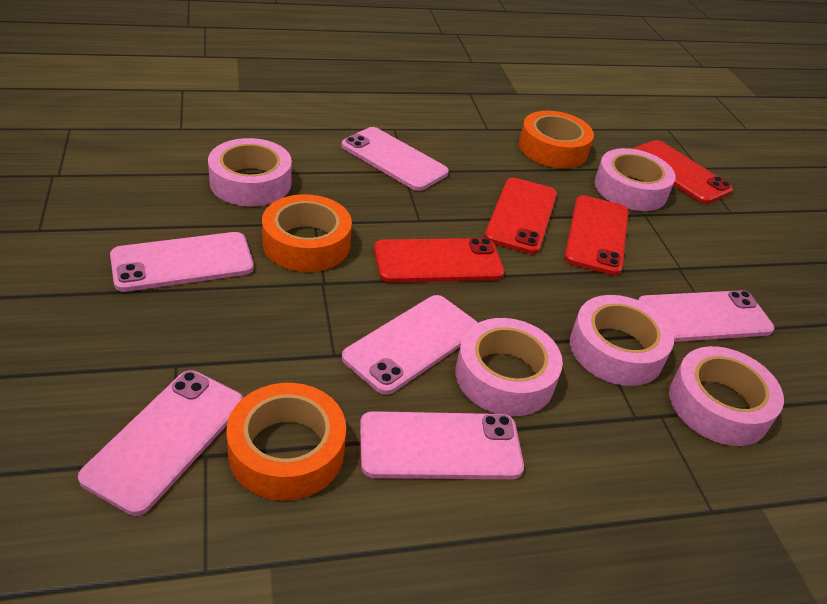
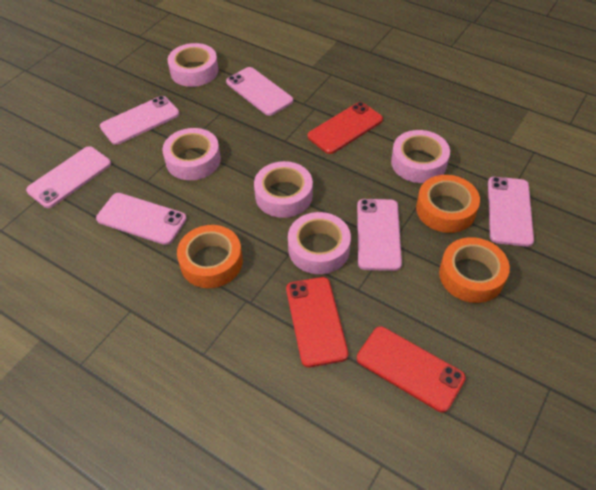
red phone: [374,238,505,283] [484,178,557,254] [564,195,629,275] [632,140,733,204] = 4 -> [286,277,348,367] [307,102,383,154] [357,326,466,413] = 3

